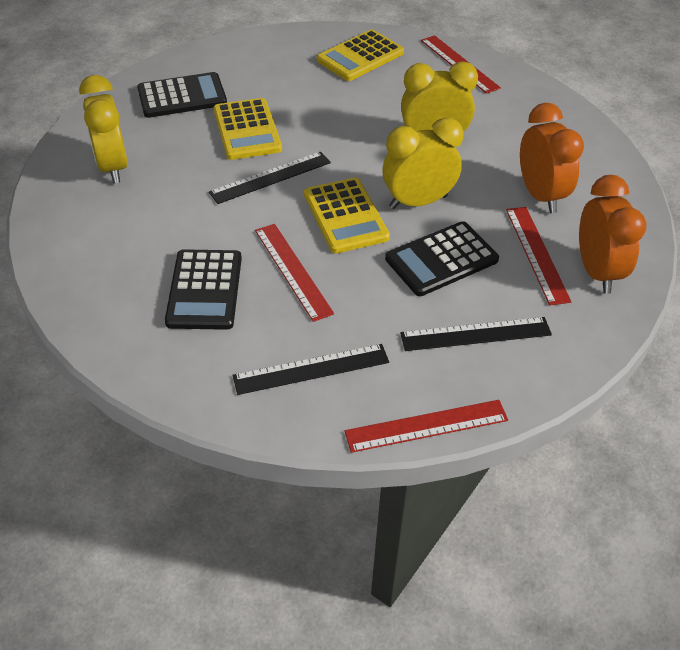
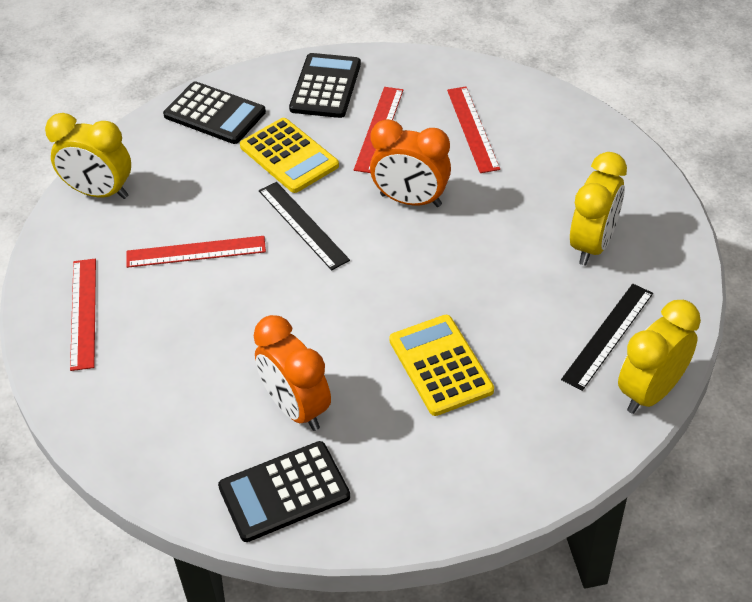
black ruler: [209,152,331,204] [233,344,389,395] [400,317,552,351] = 3 -> [259,182,350,270] [561,284,653,391] = 2
yellow calculator: [213,98,282,160] [304,178,390,254] [317,30,404,81] = 3 -> [240,118,339,193] [389,315,494,416] = 2

